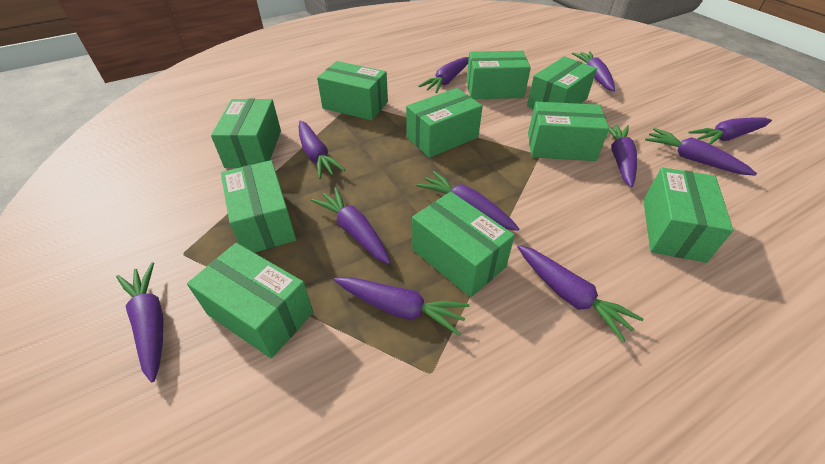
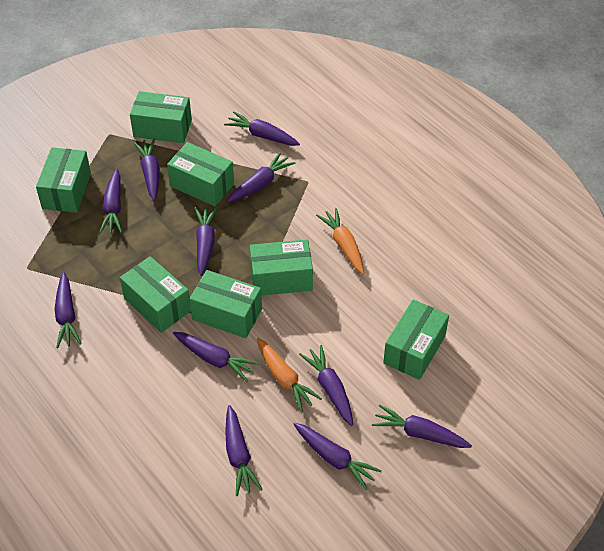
green box: [187,243,313,358] [211,99,281,168] [221,160,296,253] [317,61,388,120] [406,88,483,158] [412,192,515,297] [466,51,531,99] [527,56,597,109] [528,102,609,161] [643,167,733,263] = 10 -> [36,147,91,213] [120,256,191,333] [130,91,192,143] [167,142,234,206] [189,270,262,338] [250,239,313,296] [383,299,449,380] = 7
orange carrot: none = 0 -> [257,338,322,412] [316,208,364,274] = 2

